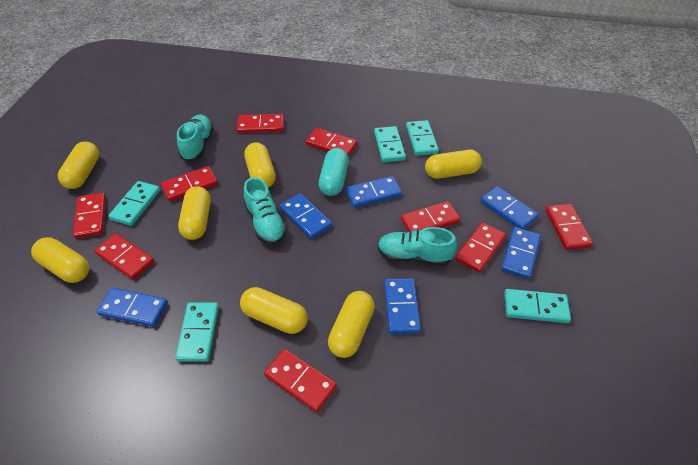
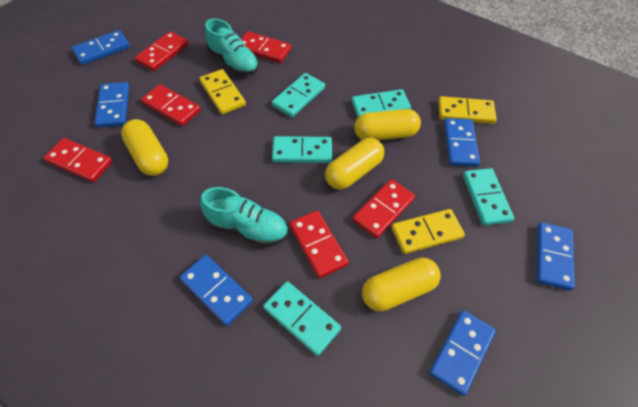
red domino: [73,193,106,239] [94,233,154,280] [161,166,218,202] [237,114,284,133] [264,349,337,412] [305,128,357,157] [401,201,460,232] [455,222,506,273] [546,204,593,250] = 9 -> [44,138,113,182] [135,31,189,71] [141,84,201,126] [241,31,291,63] [289,210,349,278] [352,179,415,238] = 6
turquoise capsule: [319,148,349,196] = 1 -> none = 0
turquoise shoe: [177,114,214,161] [244,177,287,244] [377,227,457,266] = 3 -> [200,187,288,247] [205,18,259,75] = 2
yellow capsule: [31,237,89,283] [58,142,99,189] [178,186,211,240] [240,287,308,334] [244,142,276,188] [328,291,375,358] [425,150,482,179] = 7 -> [121,119,168,176] [325,138,384,190] [354,109,421,140] [362,258,441,311] = 4
yellow domino: none = 0 -> [199,69,246,114] [392,209,465,254] [438,96,497,124] = 3

